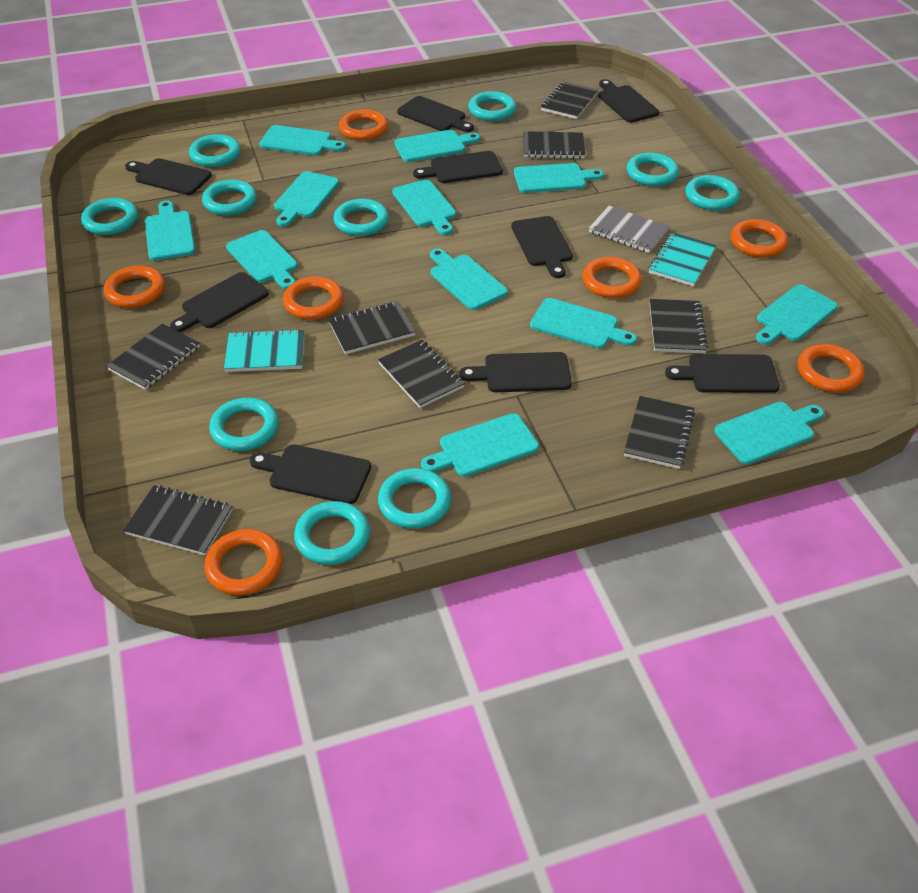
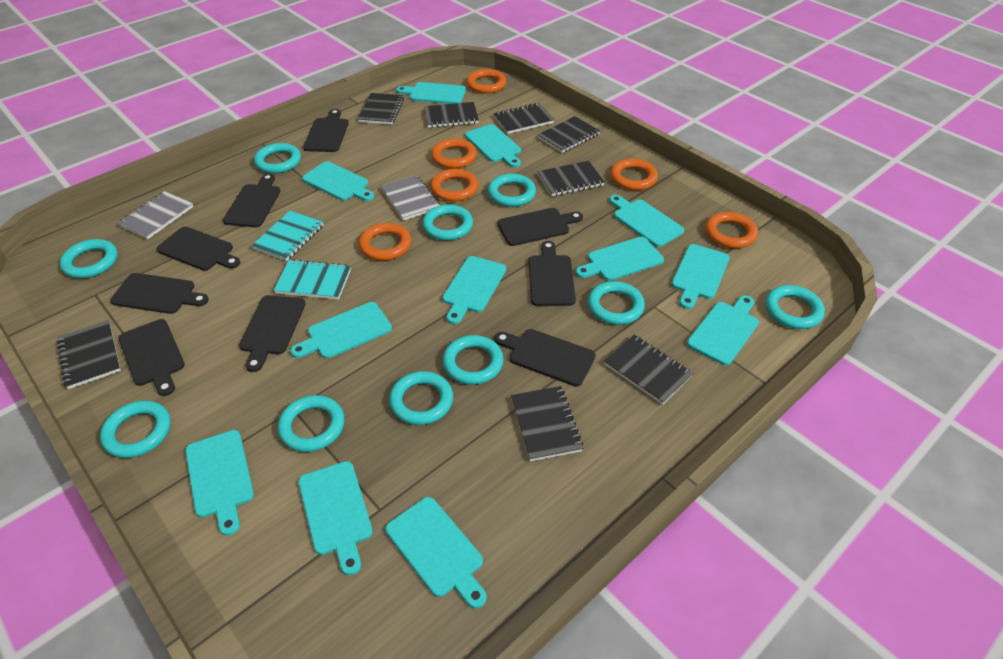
grey notebook: [589,206,669,253] = 1 -> [118,191,193,239] [381,175,440,221] = 2
orange ring: [104,266,165,308] [204,529,283,595] [283,277,344,320] [339,109,388,141] [582,257,642,298] [731,219,788,258] [798,344,865,393] = 7 -> [359,223,411,261] [431,138,477,169] [431,169,478,202] [466,69,507,94] [611,158,658,190] [706,212,758,248] = 6

